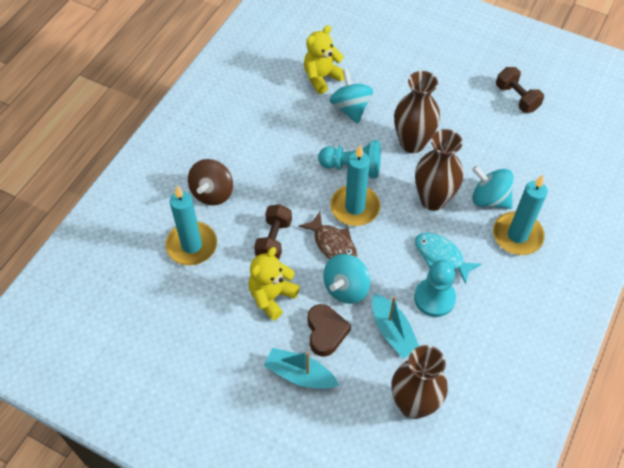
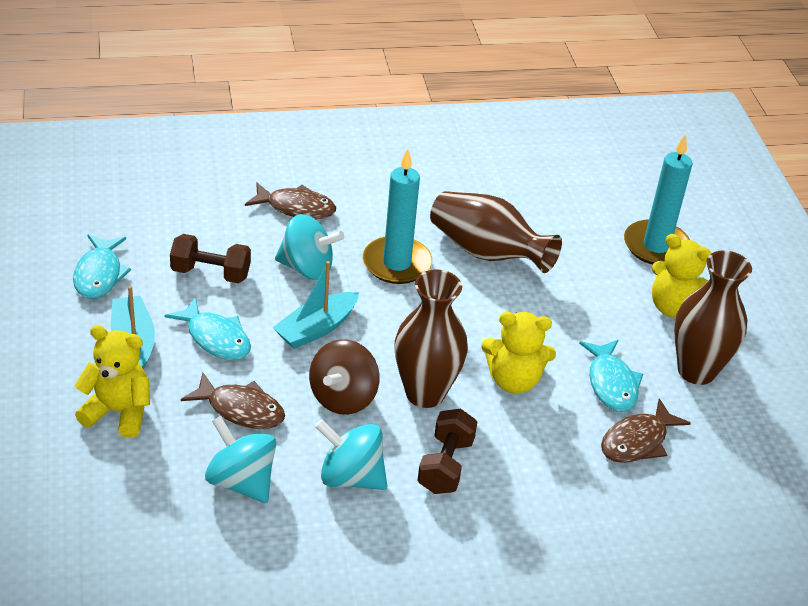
brown fish: [299,212,357,259] = 1 -> [181,373,285,429] [245,182,336,219] [601,398,691,463] = 3
brown heart: [308,304,351,357] = 1 -> none = 0
turquoise candle: [165,186,217,265] [330,145,380,226] [493,175,548,255] = 3 -> [363,149,432,284] [624,135,693,265] = 2
turquoise fish: [415,233,482,284] = 1 -> [73,234,131,299] [165,297,251,360] [579,340,643,412] = 3
turquoise pawn: [318,140,381,178] [414,260,456,317] = 2 -> none = 0
yellow teddy bear: [249,247,300,321] [304,25,344,94] = 2 -> [74,325,150,438] [481,312,556,394] [652,234,711,318] = 3

